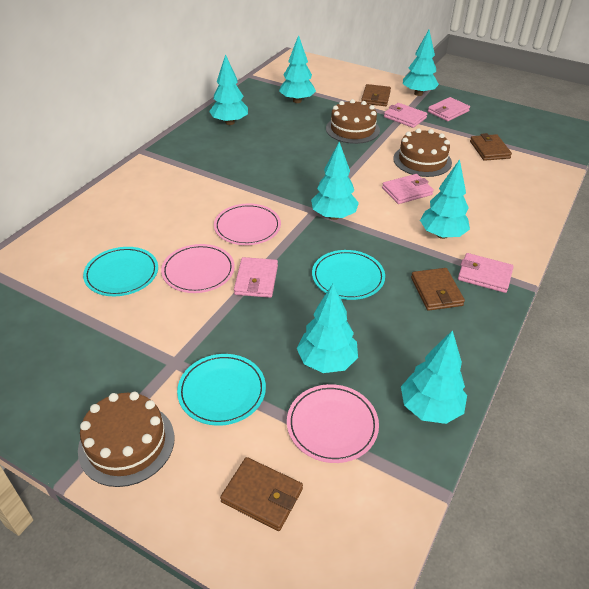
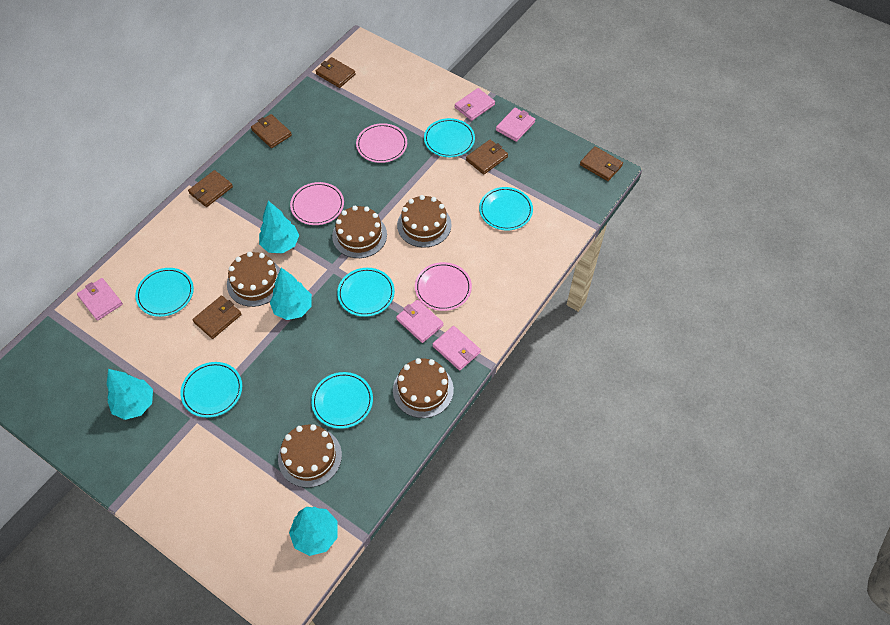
brown cake: [78,392,175,487] [326,99,380,144] [393,128,452,177] = 3 -> [227,252,280,307] [278,424,342,488] [332,206,387,258] [393,358,454,418] [397,195,451,248] = 5
brown wallet: [220,457,303,531] [361,84,391,106] [411,268,465,311] [470,133,512,161] = 4 -> [188,170,233,207] [192,295,242,339] [251,114,292,148] [316,57,356,88] [466,140,508,175] [580,146,623,181] = 6
turquoise plate: [83,247,158,296] [177,354,266,426] [312,250,385,300] = 3 -> [135,268,194,317] [180,362,242,418] [311,372,373,429] [337,268,395,317] [424,118,475,157] [479,187,533,230] = 6
turquoise tree: [209,54,248,125] [279,35,316,103] [297,283,358,373] [311,142,359,220] [401,330,467,424] [403,30,439,96] [420,159,470,239] = 7 -> [107,369,153,420] [259,201,299,253] [270,268,312,320] [289,507,338,556] = 4

